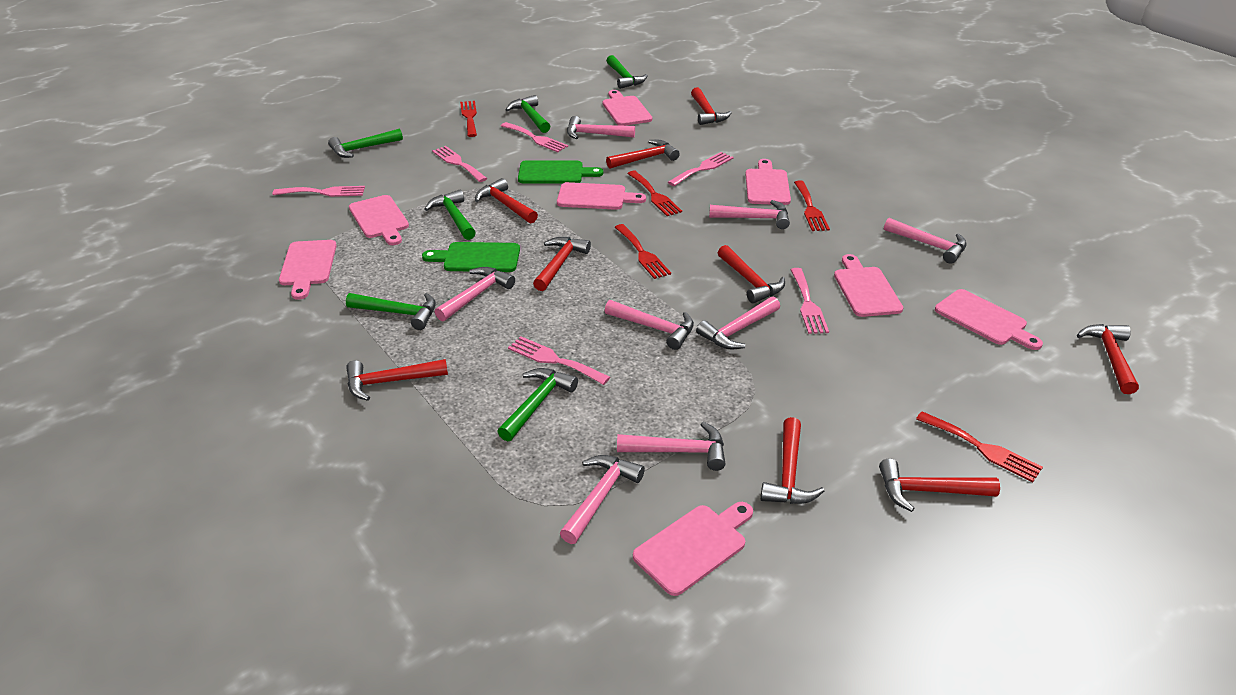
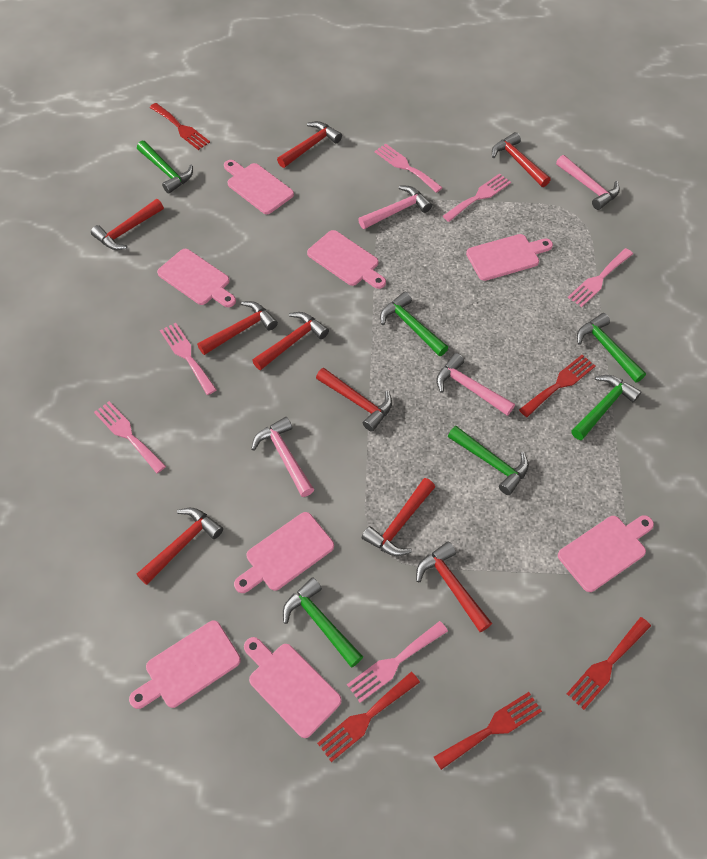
green cutting board: [422,242,520,272] [518,160,603,184] = 2 -> none = 0
pink hammer: [435,267,515,321] [560,455,645,544] [567,116,635,139] [605,300,694,350] [617,422,726,471] [696,296,780,349] [709,200,790,229] [884,218,967,264] = 8 -> [251,417,314,497] [358,186,432,229] [436,353,515,416] [556,155,620,210] = 4

